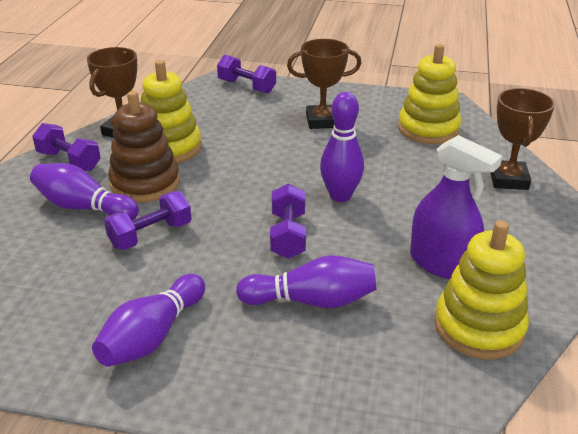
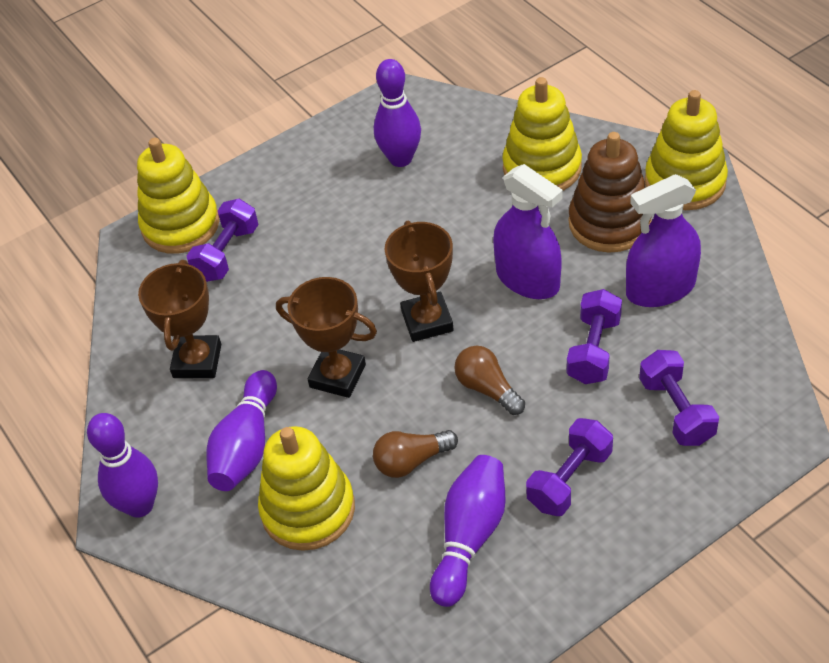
brown light bulb: none = 0 -> [373,430,458,478] [454,345,525,415] = 2
purple spray bottle: [410,135,502,279] = 1 -> [493,164,563,299] [626,174,701,307] = 2
yellow stacking toy: [141,60,201,163] [398,44,461,144] [434,220,529,359] = 3 -> [137,138,220,254] [258,426,355,551] [502,77,582,191] [645,90,728,210] = 4

